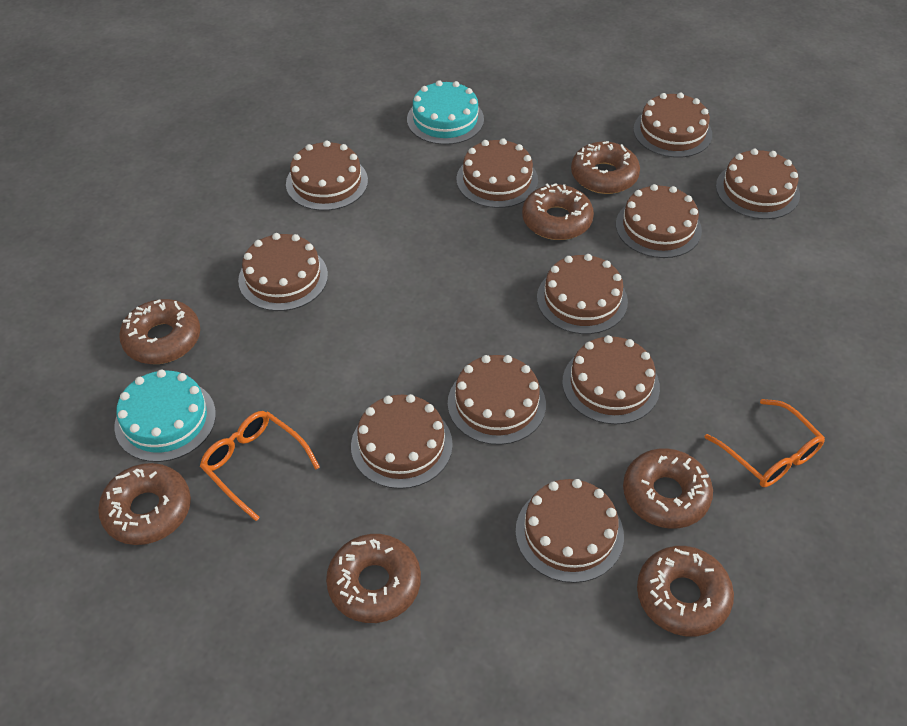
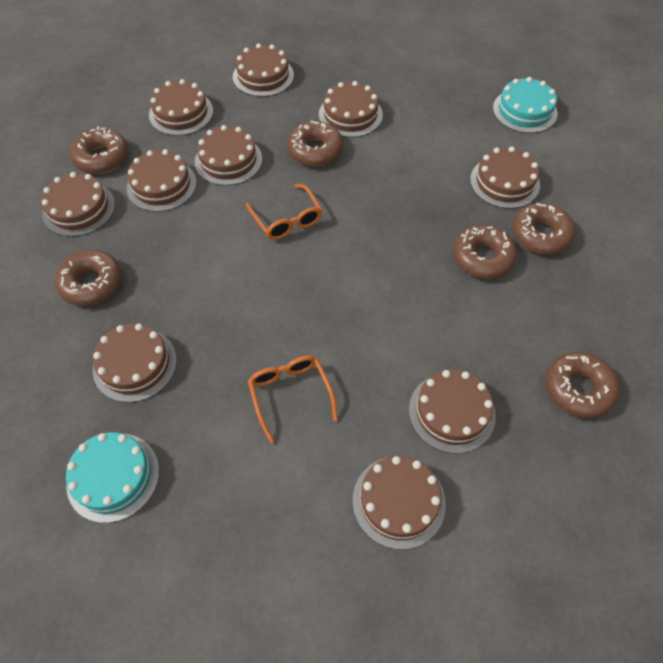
brown cake: [238,233,328,311] [286,141,368,211] [351,394,453,489] [448,355,546,445] [457,138,538,208] [516,479,624,583] [537,254,628,334] [562,335,660,424] [616,184,702,258] [633,92,712,158] [716,149,800,219] = 11 -> [41,172,115,237] [93,324,177,403] [126,149,196,212] [149,79,213,136] [195,125,262,186] [233,43,294,97] [319,81,383,138] [353,456,446,550] [409,370,496,454] [470,146,540,209] = 10
brown donut: [98,463,191,545] [119,299,200,364] [326,534,421,623] [522,183,594,240] [571,141,640,194] [623,448,713,529] [637,546,734,636] = 7 -> [55,250,122,306] [70,126,129,174] [287,120,343,166] [453,225,517,279] [512,203,575,255] [545,351,620,419] = 6

